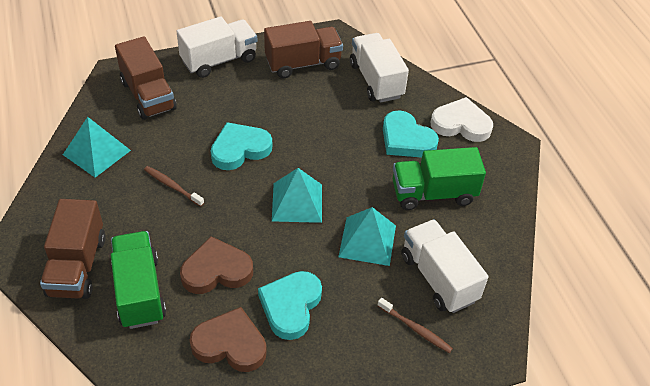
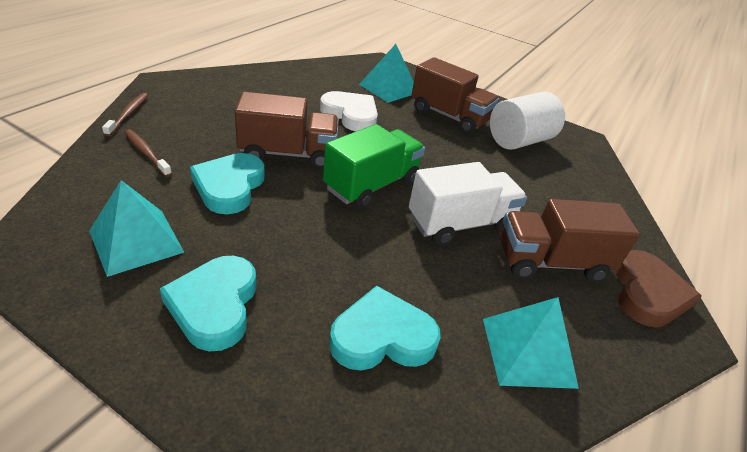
brown heart: [180,236,253,294] [190,307,267,372] = 2 -> [615,250,702,327] = 1
green truck: [111,231,166,329] [393,147,486,210] = 2 -> [323,124,425,209] = 1
white cylinder: none = 0 -> [490,92,565,150] = 1
white truck: [176,16,257,78] [350,33,409,103] [401,219,488,313] = 3 -> [409,162,527,246] = 1

